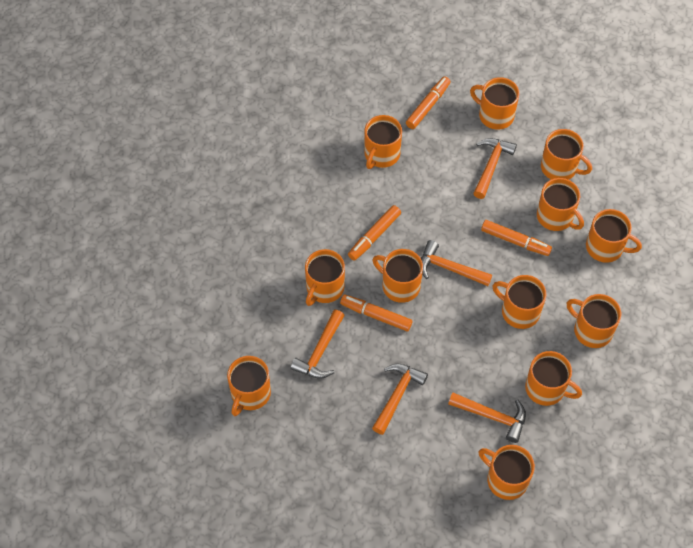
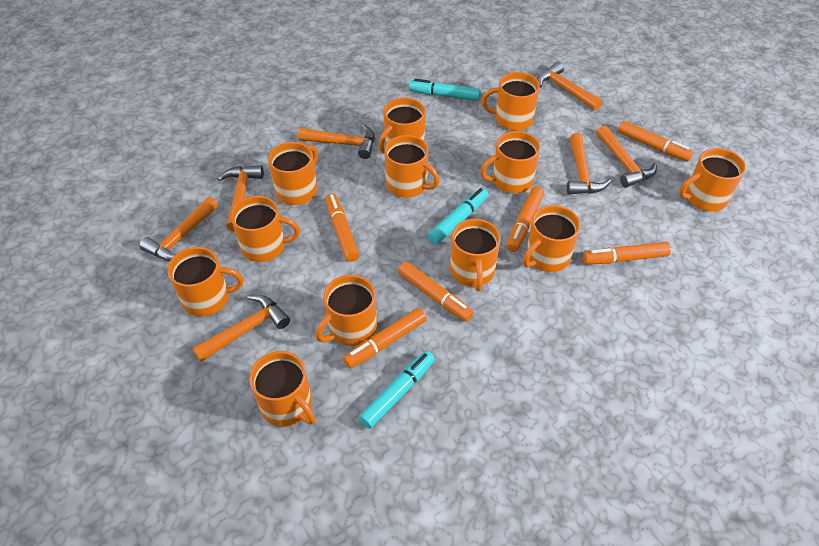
orange hammer: [290,310,345,379] [372,364,428,435] [421,240,492,286] [448,393,526,443] [473,138,517,199] = 5 -> [139,197,218,261] [192,295,290,362] [217,165,264,232] [298,124,374,159] [537,62,602,111] [567,133,611,195] [596,126,657,188] = 7
orange marker: [340,295,412,331] [348,205,401,261] [406,76,450,129] [481,220,552,256] = 4 -> [325,193,360,262] [343,308,427,368] [398,261,474,322] [506,186,544,252] [583,242,671,264] [618,121,694,162] = 6
turquoise marker: none = 0 -> [359,351,435,429] [409,79,481,101] [428,188,488,244] = 3

